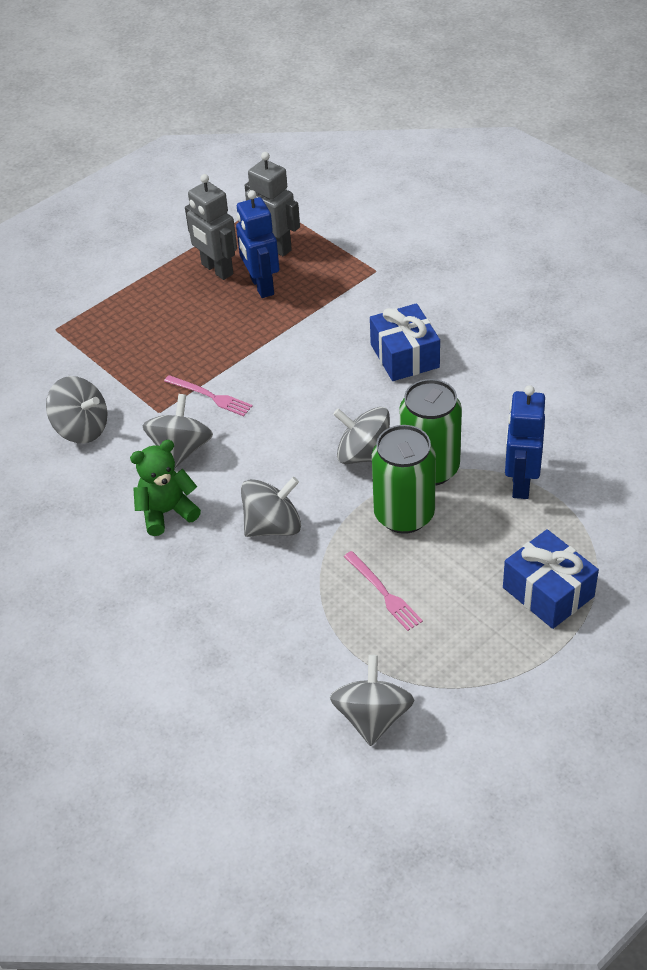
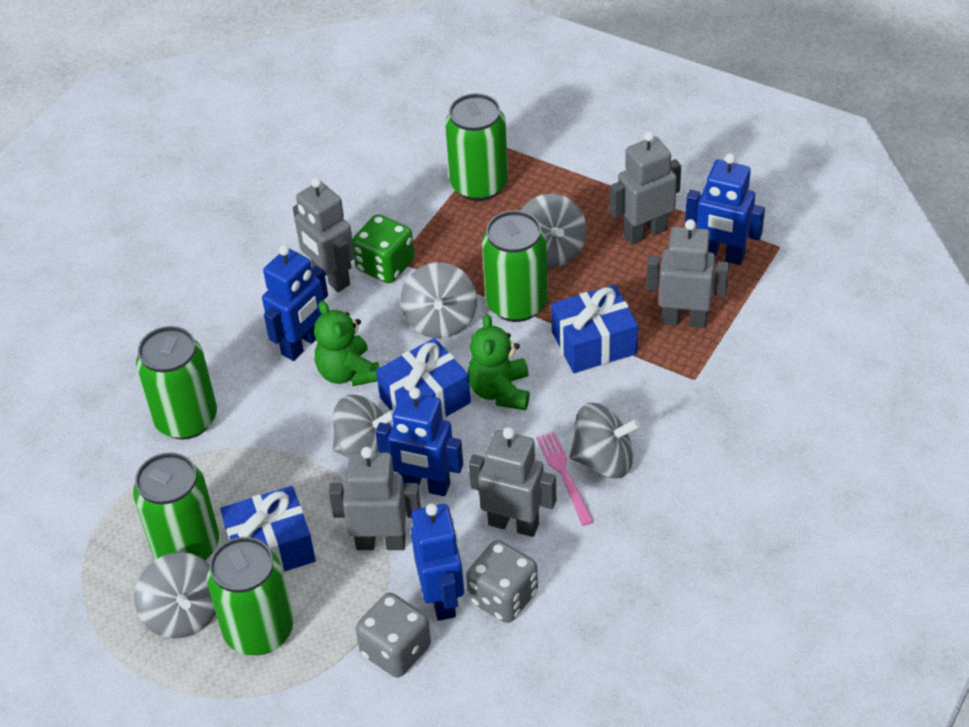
blue gift: [370,303,440,381] [503,529,599,629] = 2 -> [220,486,316,573] [376,338,471,420] [551,285,638,373] = 3
blue robot: [236,190,279,298] [505,385,545,499] = 2 -> [262,245,328,361] [376,387,463,496] [411,504,464,621] [685,153,765,265] = 4
green can: [372,425,436,534] [400,379,462,486] = 2 -> [133,452,219,560] [136,326,217,440] [207,537,293,655] [445,93,508,201] [482,210,548,322] = 5
green dice: none = 0 -> [352,214,415,283] = 1
green teddy bear: [130,440,201,536] = 1 -> [314,301,380,386] [468,314,530,410] = 2
grey dice: none = 0 -> [356,593,431,678] [466,540,538,623] = 2
grey robot: [185,174,237,280] [244,152,300,257] = 2 -> [293,177,355,292] [329,447,421,550] [469,427,556,537] [610,131,681,244] [646,219,729,328] = 5
pink fork: [164,375,253,416] [344,551,423,631] = 2 -> [536,432,593,526] = 1

